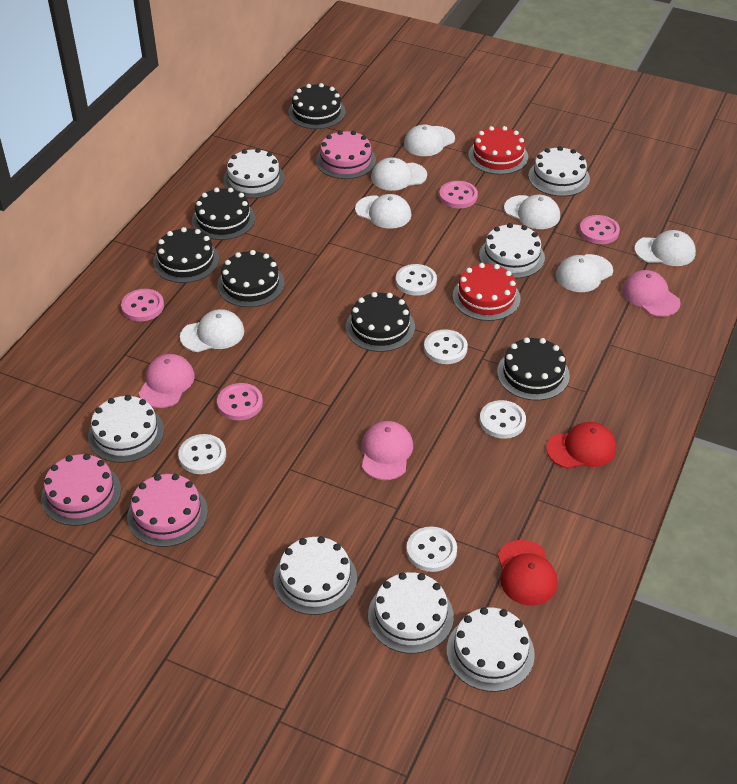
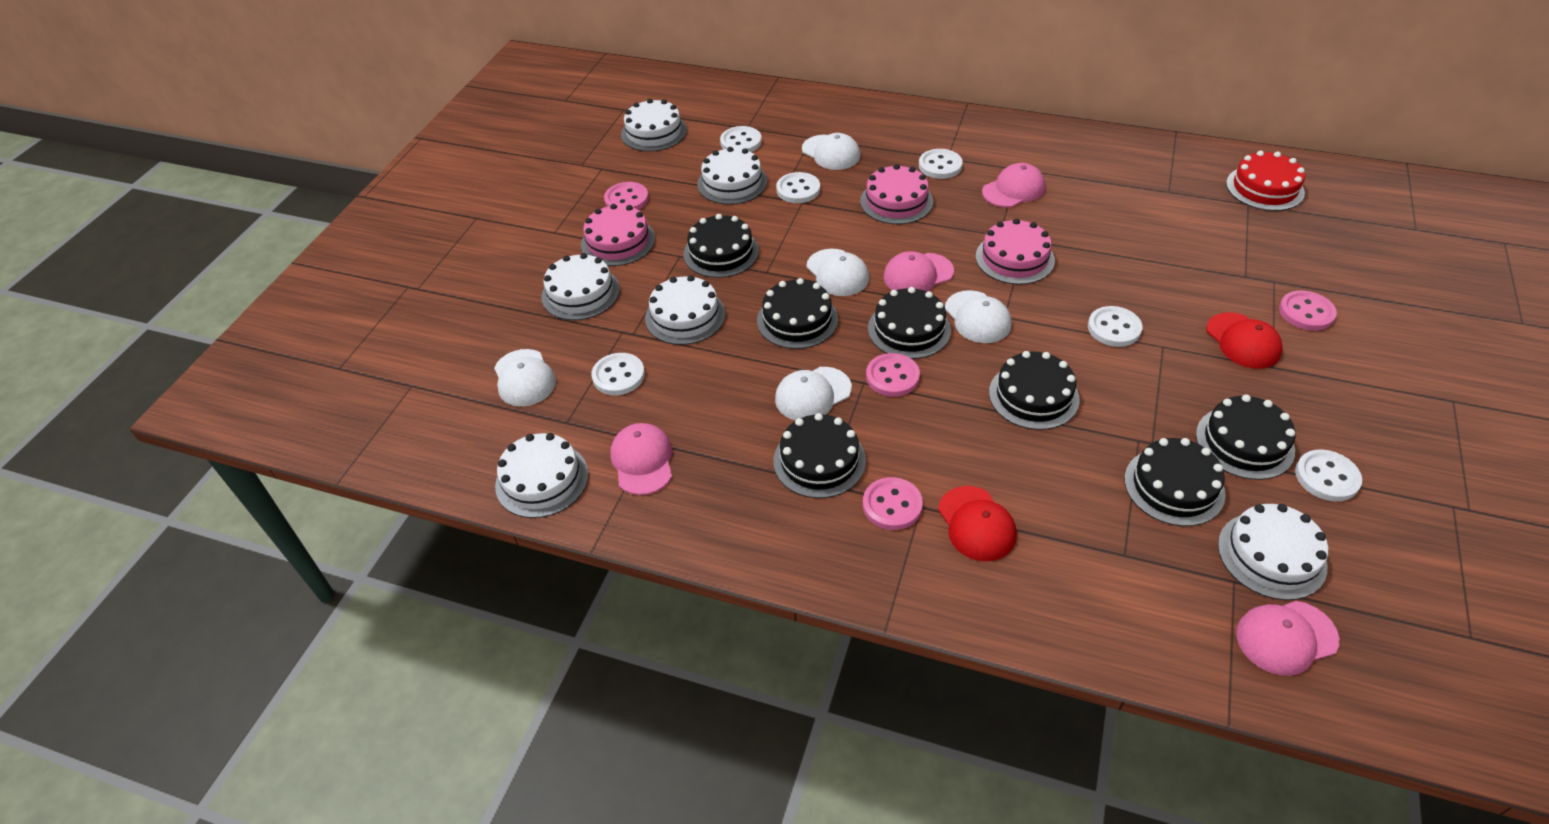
black cake: [153,227,219,283] [192,188,255,240] [217,250,285,307] [288,83,346,129] [346,292,415,352] [497,337,570,401] = 6 -> [683,214,759,278] [757,278,838,349] [773,413,866,498] [868,287,951,359] [989,351,1080,430] [1124,438,1226,526] [1196,395,1295,480] = 7
pink cap: [139,354,195,408] [362,421,413,480] [622,270,681,317] = 3 -> [610,423,672,495] [883,251,954,292] [982,163,1045,207] [1236,601,1339,676] = 4
red cake: [453,263,520,321] [468,126,528,175] = 2 -> [1226,151,1305,211] = 1
white button: [178,434,226,474] [396,264,437,296] [406,527,457,572] [424,329,468,364] [480,400,526,439] = 5 -> [592,353,645,395] [720,126,762,152] [776,172,820,203] [919,149,963,179] [1088,306,1142,347] [1295,449,1362,501] = 6
white cake: [88,395,164,463] [223,148,285,198] [274,536,357,615] [368,572,454,654] [447,607,535,692] [479,223,545,278] [528,146,590,196] = 7 -> [495,433,589,518] [541,253,620,320] [621,99,687,152] [645,275,726,345] [697,147,767,205] [1218,504,1328,600] = 6
white cap: [180,309,244,352] [355,194,411,229] [371,158,427,191] [404,125,455,156] [504,195,560,229] [556,254,613,292] [635,230,696,266] = 7 -> [494,349,556,406] [775,367,852,420] [802,133,860,170] [807,249,869,296] [945,290,1011,343] = 5

